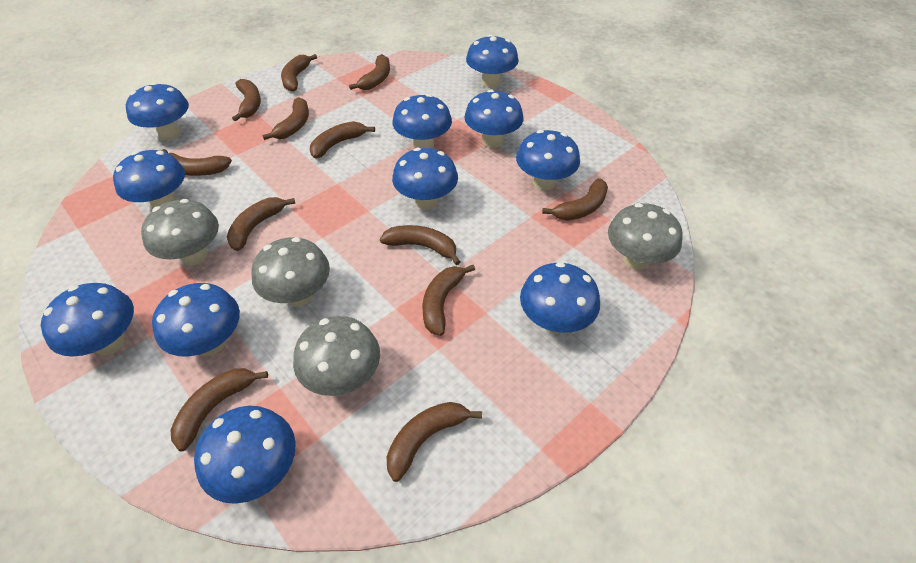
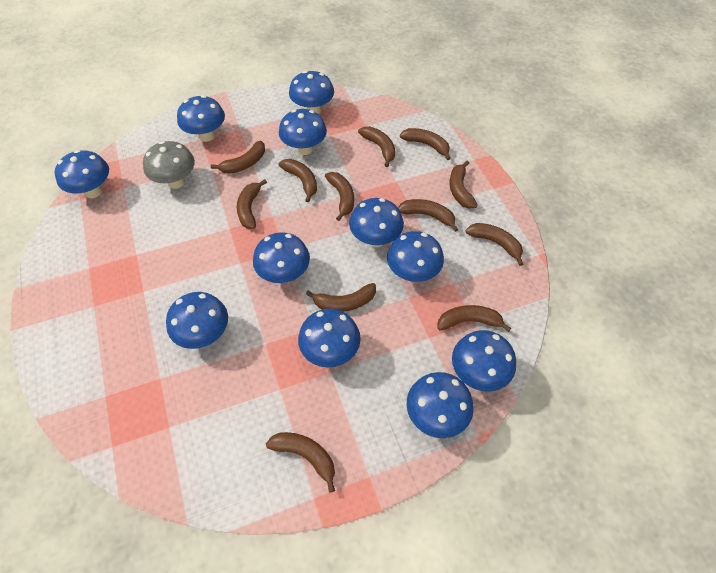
grey mushroom: [141,199,219,266] [251,237,330,307] [293,316,380,396] [608,203,683,270] = 4 -> [143,141,195,189] = 1

